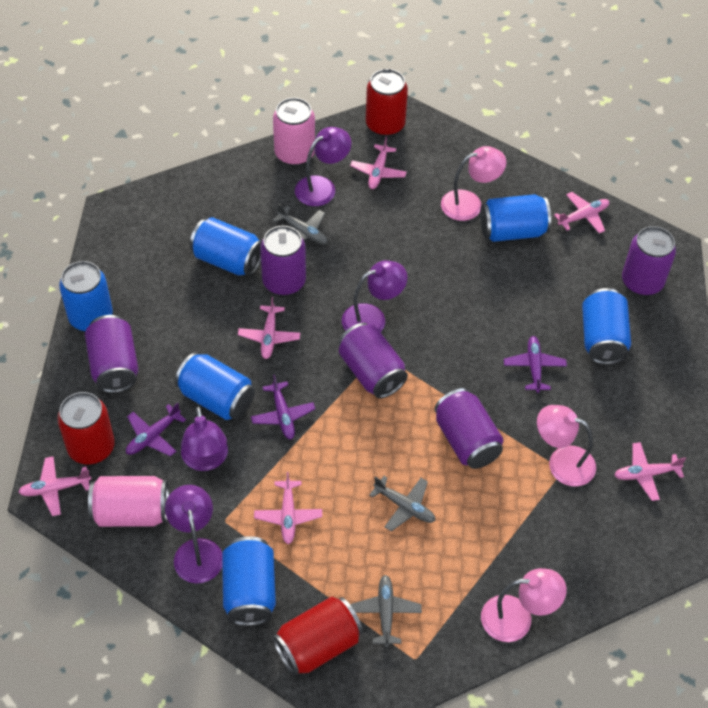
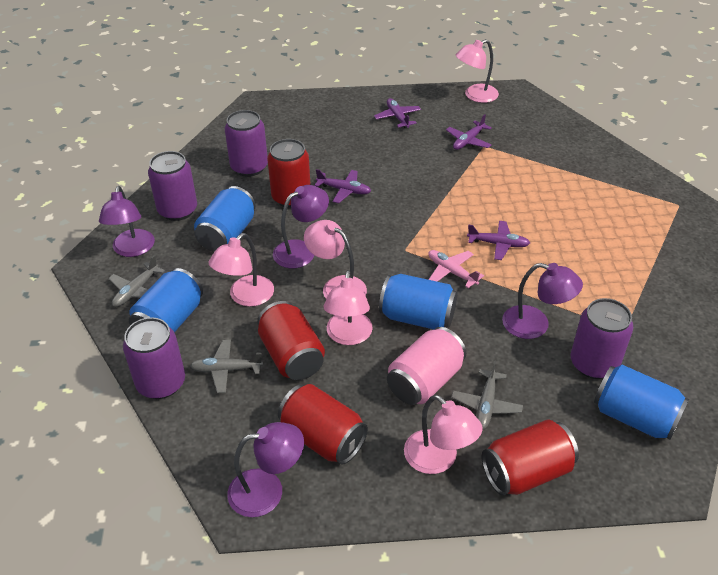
blue can: [59,261,113,331] [175,353,255,420] [190,217,262,276] [222,536,276,626] [480,194,551,242] [582,288,631,365] = 6 -> [129,268,203,332] [194,186,255,252] [379,274,457,330] [594,365,689,440] = 4
pink can: [88,476,169,527] [273,98,315,166] = 2 -> [387,327,466,405] = 1
pink lamp: [441,146,506,221] [481,568,567,642] [537,405,596,487] = 3 -> [208,233,274,307] [304,220,367,299] [324,270,373,345] [404,394,482,474] [456,39,499,103] = 5
pink plane: [18,456,91,516] [238,297,300,359] [254,472,322,544] [350,137,407,189] [554,192,609,233] [614,442,686,501] = 6 -> [428,250,484,288] = 1
purple can: [85,315,139,393] [260,226,306,296] [339,323,408,398] [434,388,504,469] [622,226,676,296] = 5 -> [123,317,185,399] [148,151,197,221] [225,110,268,177] [571,298,633,379] = 4
purple plane: [126,402,186,456] [251,374,315,439] [504,336,567,393] = 3 -> [315,169,371,203] [374,98,421,128] [446,114,492,150] [467,221,530,260] = 4
red can: [57,392,115,464] [272,597,363,676] [366,69,408,136] = 3 -> [257,301,325,380] [267,139,311,208] [278,384,368,465] [482,420,579,496] = 4

